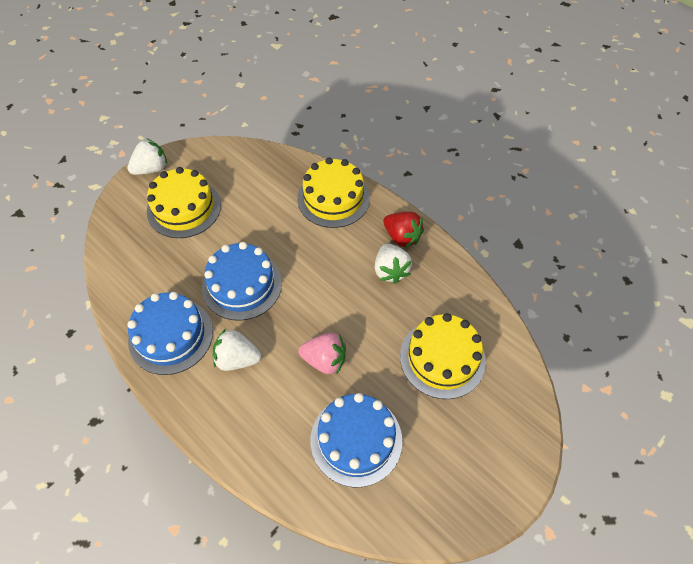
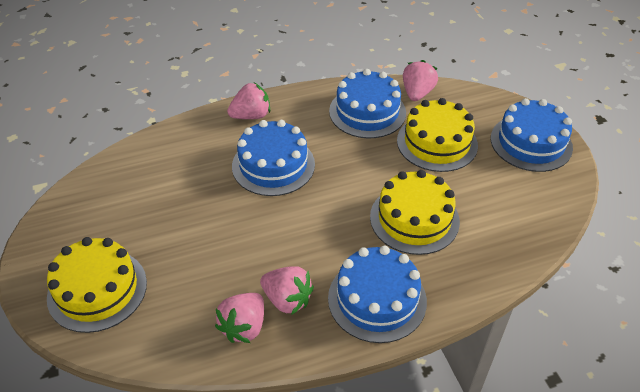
blue cake: [127,292,213,375] [202,242,282,321] [311,393,402,487] = 3 -> [232,120,315,196] [328,246,427,343] [329,69,406,138] [491,98,573,172] = 4
pink strawberry: [299,333,346,374] = 1 -> [215,293,264,343] [227,82,270,119] [260,266,314,315] [403,60,438,101] = 4
red strawberry: [383,212,424,248] = 1 -> none = 0
white strawberry: [127,139,167,175] [213,329,261,371] [375,243,412,284] = 3 -> none = 0

